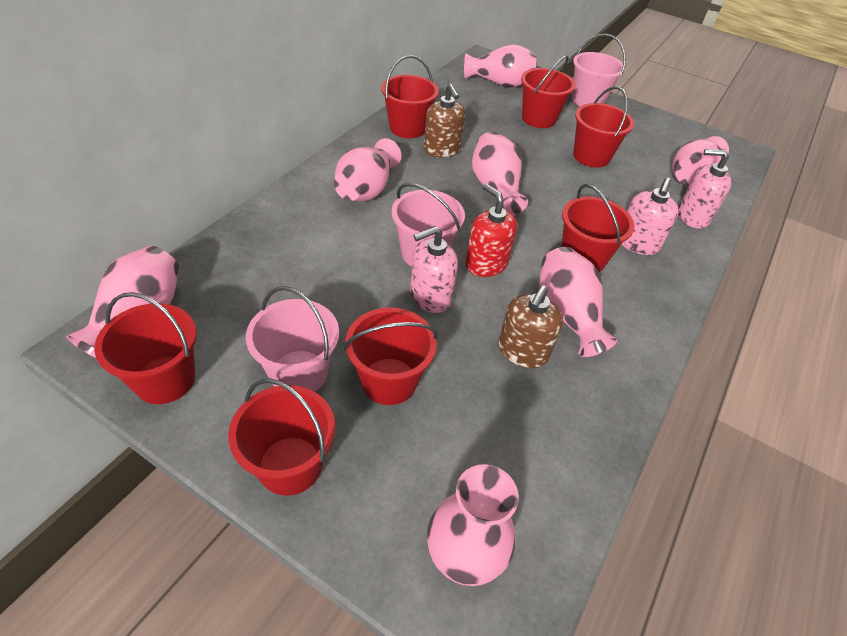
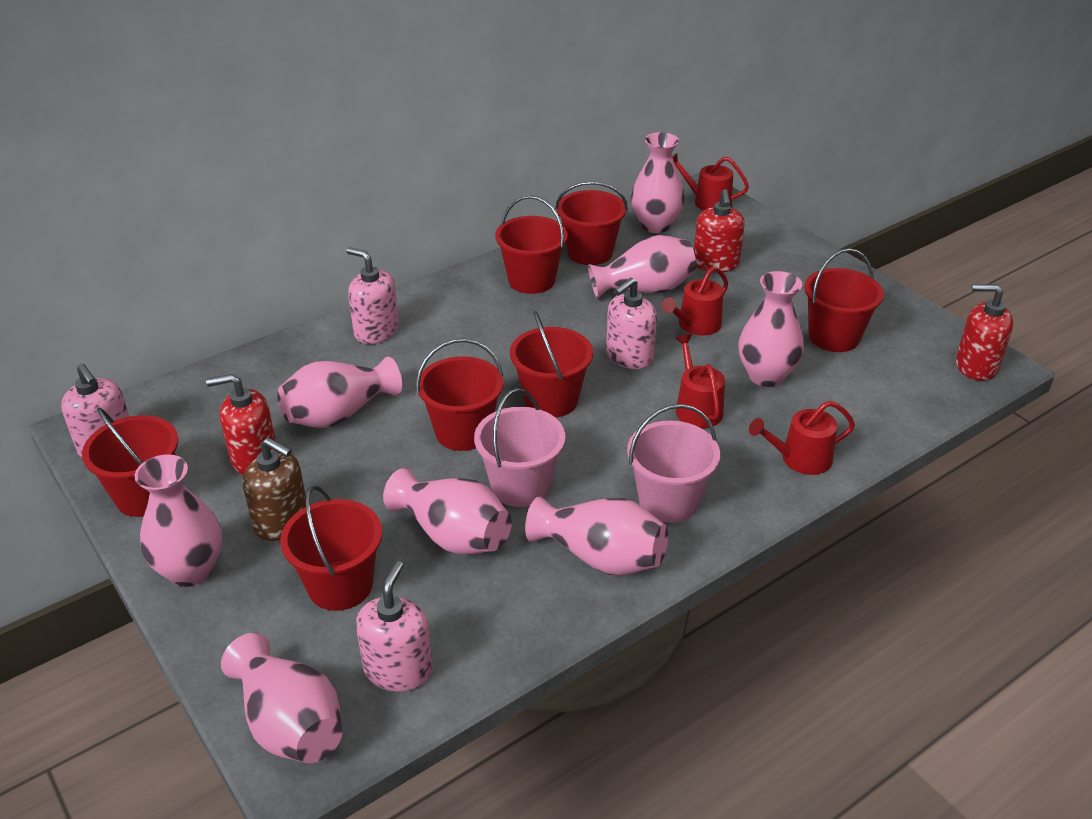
brown soap dispenser: [424,84,465,158] [498,285,563,368] = 2 -> [243,437,306,541] = 1
pink bucket: [246,286,339,392] [392,183,465,266] [572,34,626,106] = 3 -> [474,388,566,507] [627,404,720,523] = 2
pink soap dispenser: [410,226,458,313] [621,178,679,255] [678,149,731,229] = 3 -> [61,364,129,457] [346,247,399,344] [356,561,433,692] [606,278,657,369] = 4
pink vase: [66,246,179,358] [334,138,401,201] [427,464,519,586] [464,44,537,88] [472,132,528,216] [539,247,617,357] [672,136,729,187] = 7 -> [135,454,222,587] [221,633,342,763] [277,356,402,428] [383,468,512,555] [525,496,668,576] [588,235,696,299] [631,132,685,233] [738,271,804,387] = 8
red soap dispenser: [465,184,517,277] = 1 -> [206,374,276,475] [694,189,745,272] [956,284,1013,380] = 3
red watering can: none = 0 -> [661,267,728,335] [672,153,749,211] [675,334,725,428] [749,401,855,475] = 4

